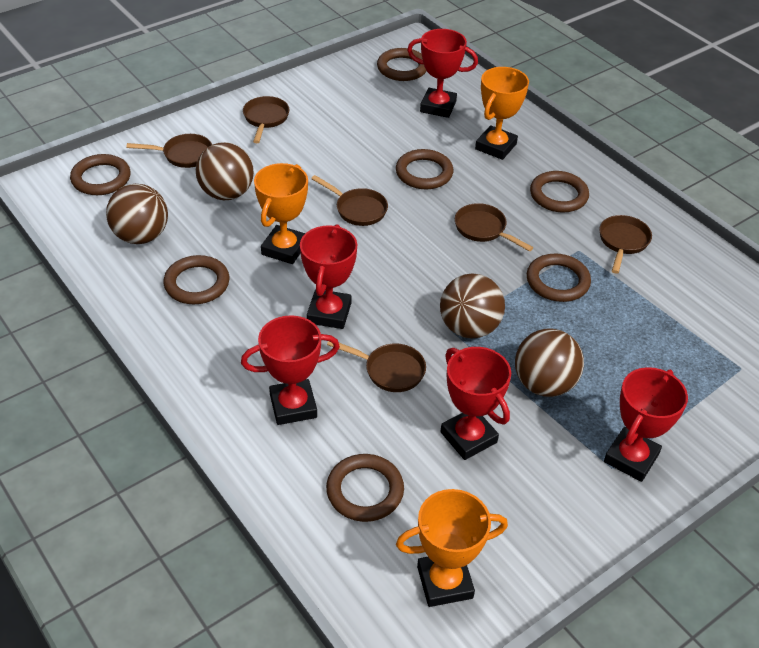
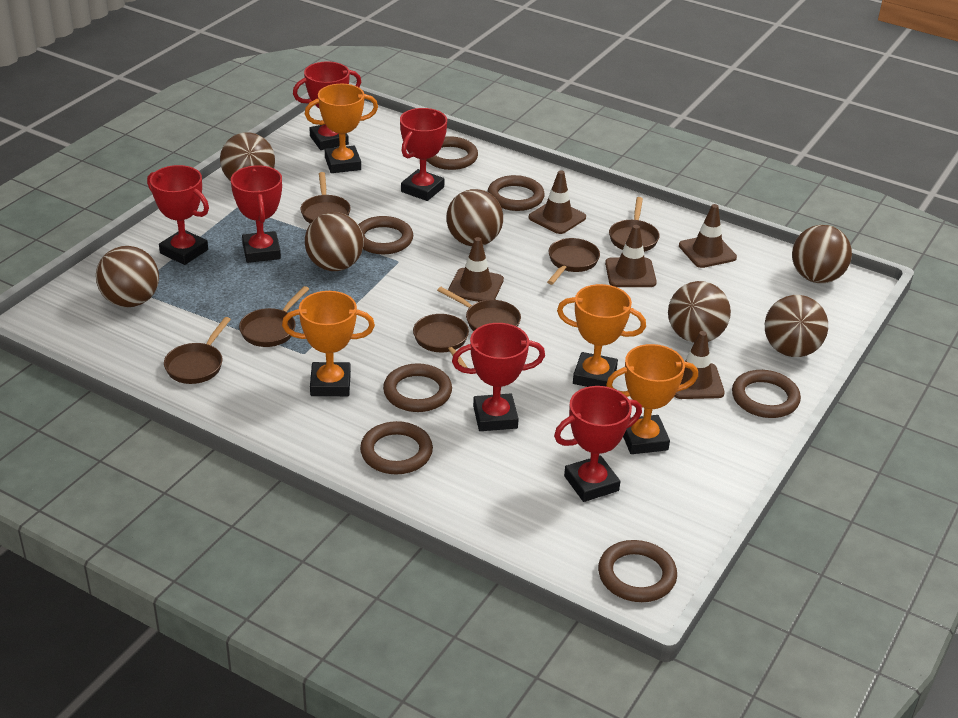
brown ball: [106,184,168,244] [196,142,254,200] [440,274,505,339] [515,329,584,397] = 4 -> [96,246,159,307] [220,132,275,181] [305,212,364,271] [446,189,503,246] [668,281,731,343] [765,295,828,357] [792,225,852,283] = 7
brown pan: [126,134,212,168] [243,96,290,143] [311,175,388,226] [327,341,426,392] [455,203,533,251] [599,215,652,274] = 6 -> [164,317,231,384] [239,286,309,347] [300,172,351,224] [413,314,469,368] [437,287,521,331] [547,238,600,285] [609,197,660,252] = 7
brown traffic cone: none = 0 -> [448,237,504,302] [529,170,586,234] [605,225,657,287] [674,331,725,399] [679,204,737,268] = 5
orange trophy: [254,163,308,264] [396,489,508,607] [475,67,529,160] = 3 -> [282,291,375,396] [305,84,378,173] [557,284,646,387] [606,344,698,454] = 4
red trophy: [241,315,340,425] [300,224,357,329] [407,29,478,118] [440,347,511,460] [604,367,688,482] = 5 -> [147,165,209,265] [231,165,282,263] [293,62,361,150] [400,108,447,201] [452,323,545,431] [554,386,642,502] = 6

